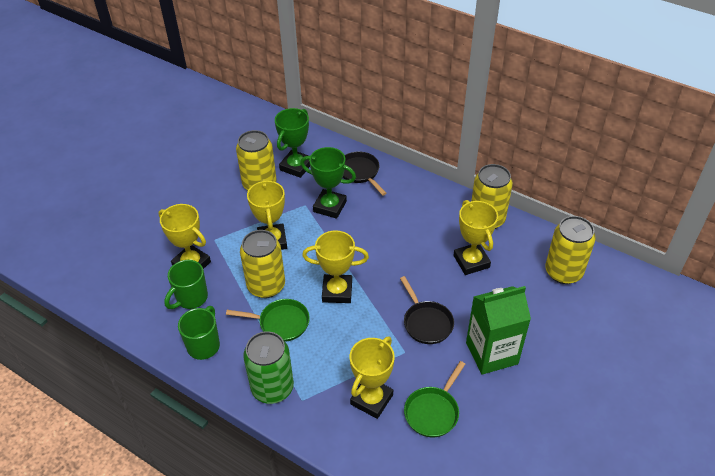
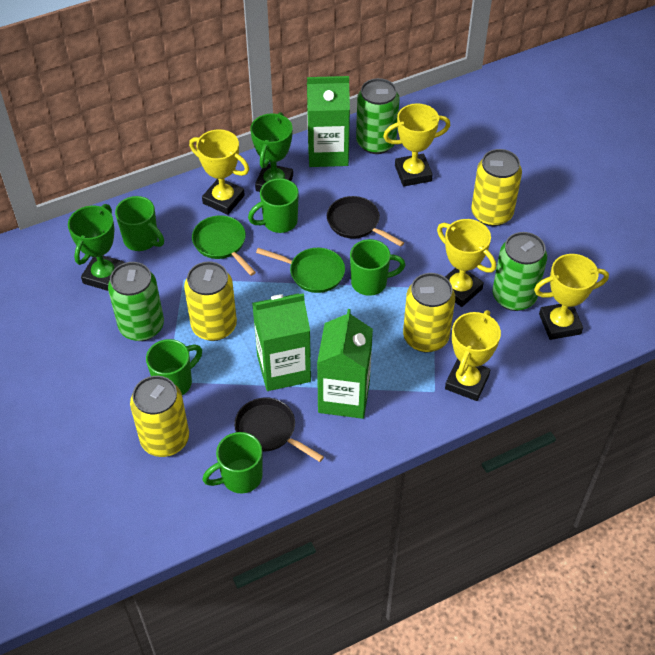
green can: [243,331,294,404] = 1 -> [108,262,164,341] [356,78,400,154] [492,232,547,311] = 3
green carton: [466,286,531,375] = 1 -> [252,293,311,391] [307,76,350,167] [317,309,373,419] = 3
green mug: [164,260,208,309] [178,306,220,360] = 2 -> [115,196,164,251] [146,339,202,395] [202,432,262,493] [248,178,299,233] [350,239,405,296] = 5

